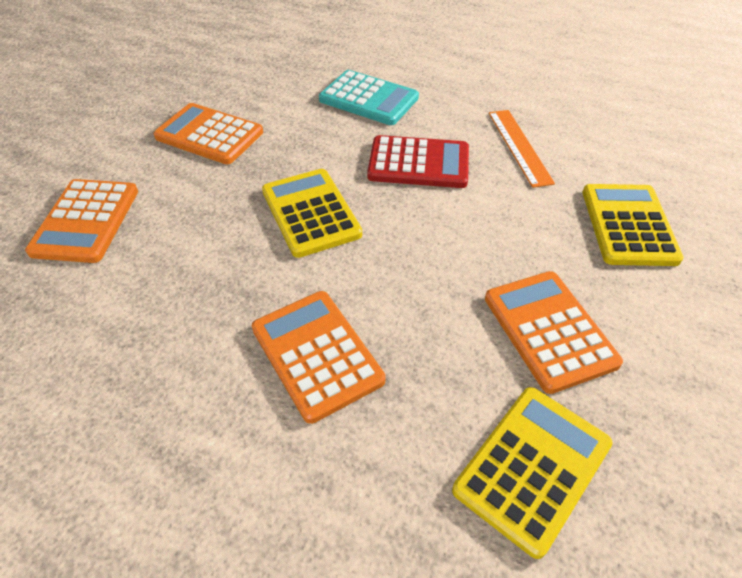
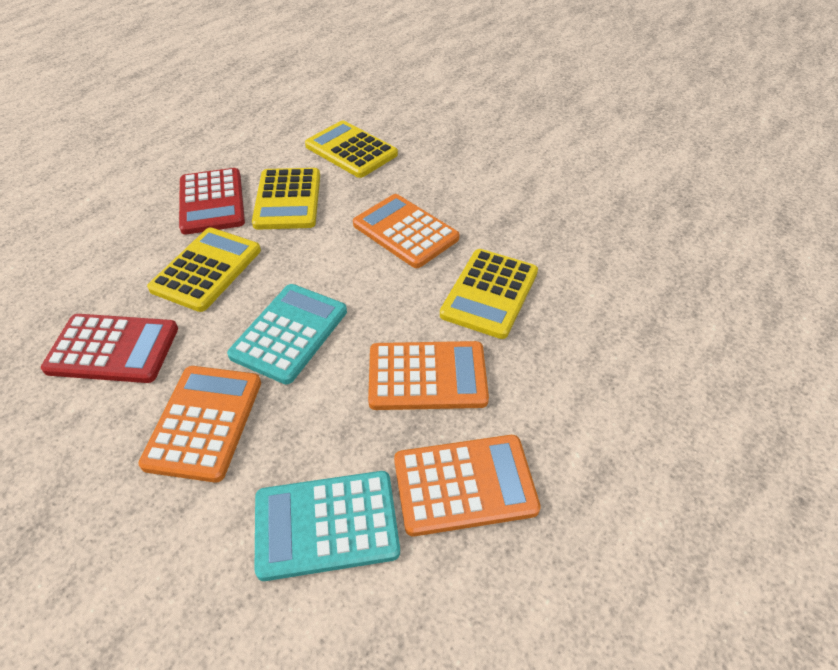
orange ruler: [489,110,555,188] = 1 -> none = 0
red calculator: [367,135,469,188] = 1 -> [41,314,178,383] [179,168,245,235] = 2
turquoise calculator: [319,70,419,125] = 1 -> [227,284,347,384] [255,471,400,581] = 2
yellow calculator: [262,169,362,258] [452,387,613,559] [583,184,684,266] = 3 -> [147,227,261,312] [252,168,320,230] [305,120,398,178] [440,249,538,339] = 4

